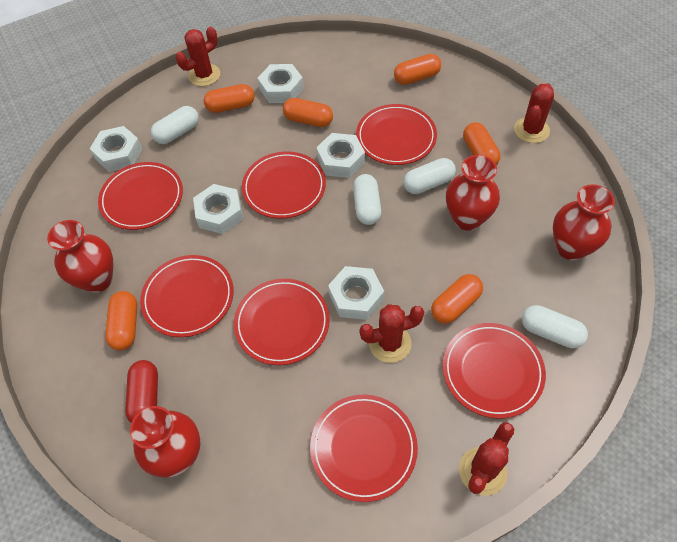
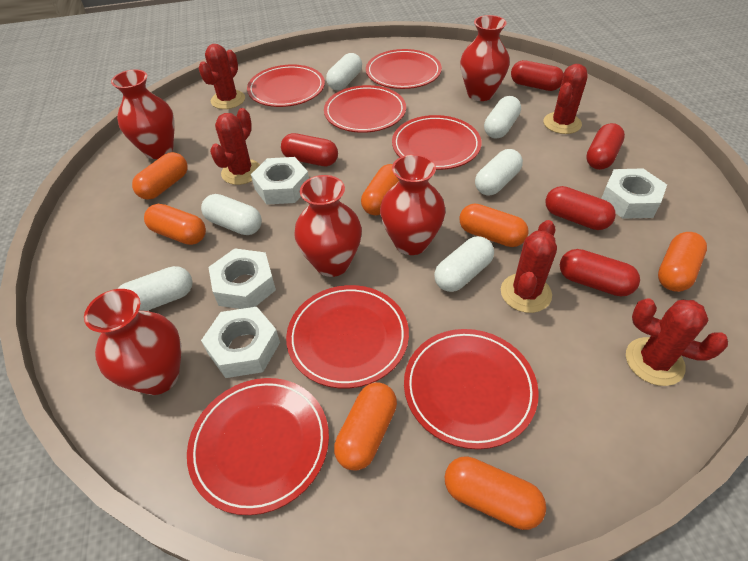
orange capsule: [105,291,137,351] [204,84,255,113] [283,98,333,127] [394,54,441,85] [431,274,483,324] [463,122,501,165] = 6 -> [132,152,188,200] [144,204,206,245] [334,382,397,471] [361,164,399,215] [445,456,546,530] [459,204,529,247] [658,232,707,292] = 7
red cactus: [176,27,220,86] [359,304,424,363] [459,422,514,496] [514,83,554,143] = 4 -> [199,44,245,109] [210,108,260,185] [501,220,557,313] [543,64,588,134] [626,298,728,386] = 5
red capsule: [125,360,158,423] = 1 -> [281,133,338,166] [511,60,564,91] [545,186,616,230] [560,249,640,296] [586,123,625,170] = 5
red vase: [47,220,113,293] [130,406,201,478] [446,155,500,231] [553,184,615,260] = 4 -> [84,289,181,395] [111,69,175,159] [294,175,362,277] [380,154,445,255] [460,15,510,101] = 5
white capsule: [151,106,199,144] [353,174,381,225] [403,158,456,194] [522,305,588,348] = 4 -> [117,266,193,311] [201,194,262,235] [326,53,362,90] [434,236,494,292] [475,149,523,195] [484,96,521,139] = 6
white nut: [90,126,142,172] [193,184,243,234] [257,64,304,103] [316,133,365,178] [328,266,384,320] = 5 -> [201,307,280,378] [208,248,276,309] [251,157,309,205] [601,168,667,219] = 4

